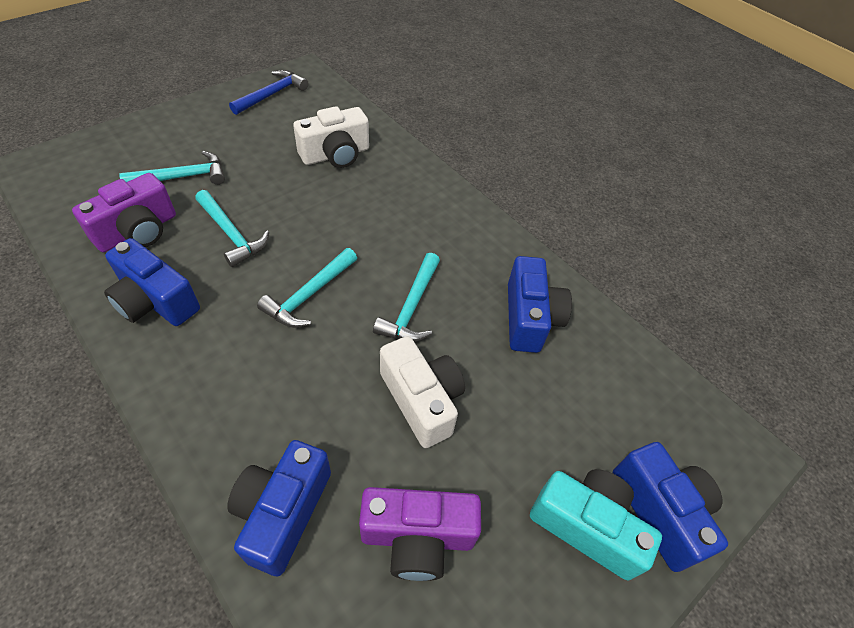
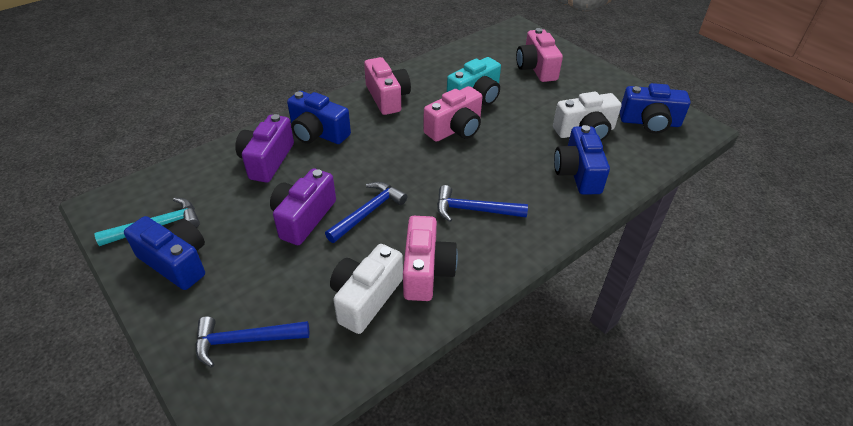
blue hammer: [229,70,308,115] = 1 -> [195,316,309,367] [325,182,408,243] [437,185,528,222] = 3
pink camera: none = 0 -> [364,57,411,115] [403,216,458,301] [423,86,483,142] [516,28,563,82] = 4
turquoise hammer: [119,151,225,185] [195,190,269,267] [257,248,357,328] [373,253,440,342] = 4 -> [94,198,200,246] = 1

